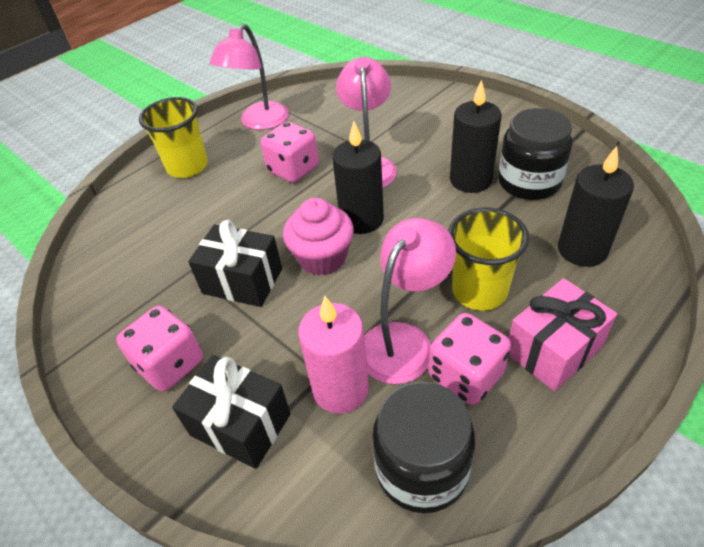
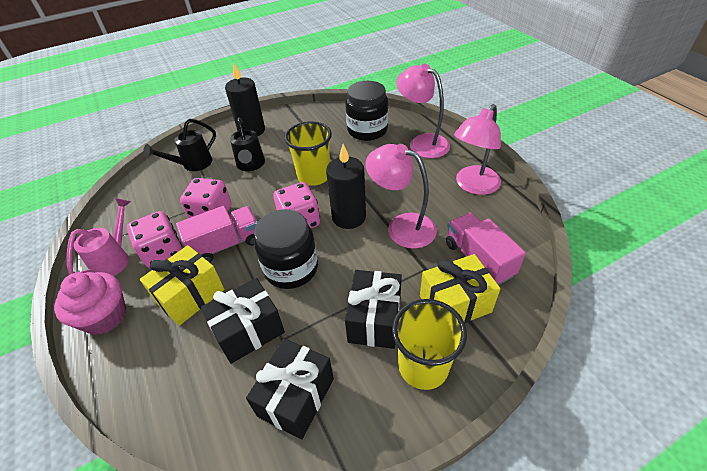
black candle: [332,121,384,234] [450,80,502,193] [558,146,634,267] = 3 -> [225,63,265,136] [326,144,366,229] = 2
black gift: [172,355,291,469] [188,220,282,307] = 2 -> [201,278,285,364] [246,339,334,439] [345,270,402,349] = 3
black watering can: none = 0 -> [143,119,216,171] [230,117,265,171] = 2
pink candle: [298,296,369,414] = 1 -> none = 0
pink gift: [509,278,617,391] = 1 -> none = 0
pink truck: none = 0 -> [176,206,258,263] [446,213,526,285] = 2
pink watering can: none = 0 -> [67,198,131,276] = 1
yellow gift: none = 0 -> [140,245,225,326] [420,254,500,323] = 2

